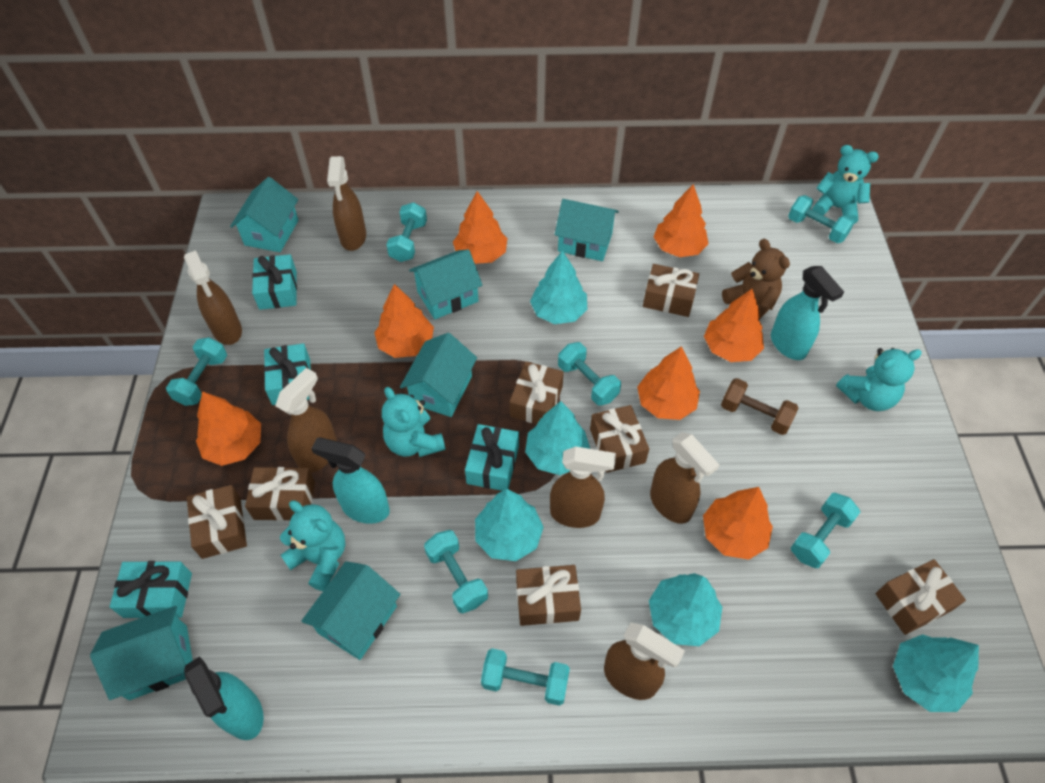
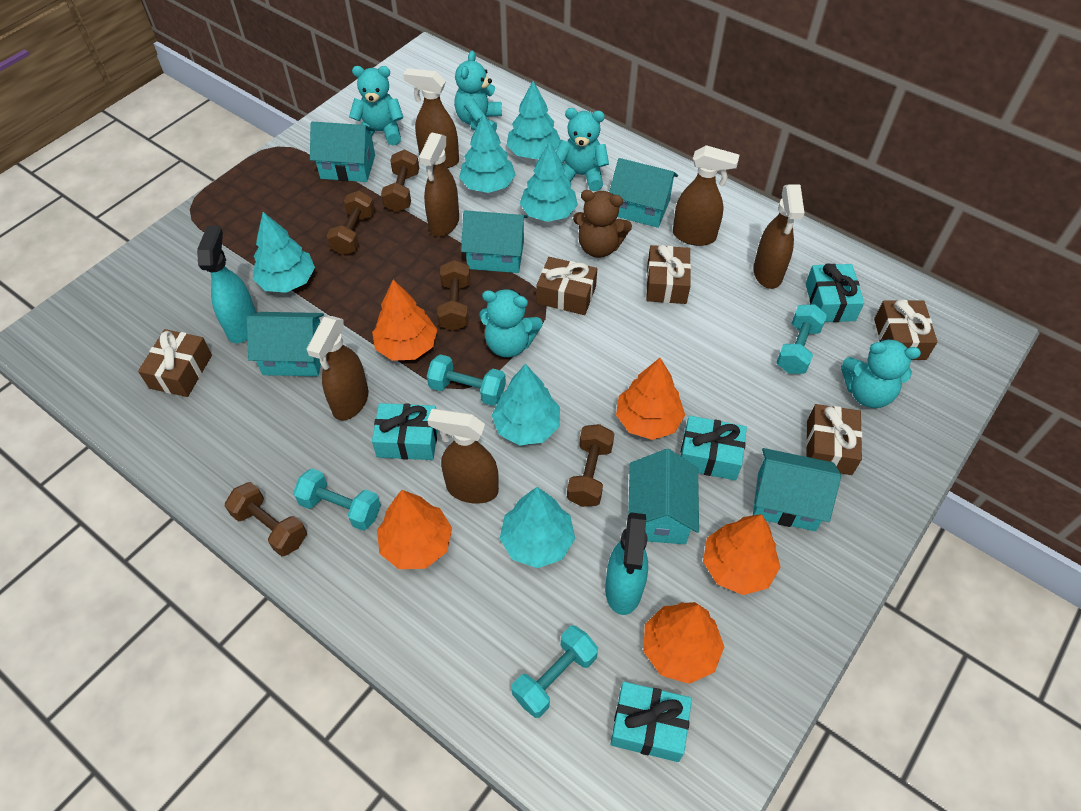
brown dumbbell: [721,378,798,435] = 1 -> [225,482,307,556] [327,191,375,255] [381,150,419,212] [437,260,470,331] [567,424,614,507] = 5
brown gift: [187,485,247,559] [245,467,315,521] [510,362,564,424] [516,565,581,626] [590,405,649,473] [643,264,699,317] [875,559,966,635] = 7 -> [138,329,212,397] [536,257,597,315] [646,244,691,304] [806,404,862,475] [874,300,937,360] = 5
orange tree: [196,391,261,466] [374,284,434,358] [453,191,508,264] [637,346,700,420] [654,184,708,257] [703,487,773,560] [704,289,764,362] = 7 -> [372,280,437,361] [377,490,452,569] [616,358,685,440] [643,602,724,684] [703,514,780,595] = 5
turquoise dumbbell: [166,337,227,406] [386,202,427,262] [424,530,488,614] [481,648,570,706] [558,342,621,406] [788,195,855,243] [791,493,860,568] = 7 -> [293,468,381,531] [427,354,506,406] [512,626,598,718] [776,304,827,374] = 4
turquoise spray bottle: [184,656,264,740] [311,437,390,524] [771,266,844,360] = 3 -> [197,226,257,343] [605,512,648,615] = 2
turquoise teddy bear: [280,501,345,591] [382,387,446,457] [812,145,879,224] [836,348,922,411] = 4 -> [349,66,403,145] [454,51,502,132] [479,289,543,357] [556,108,609,191] [841,338,921,408] = 5
turquoise tree: [475,489,544,561] [525,401,590,475] [530,250,587,324] [649,573,722,646] [893,634,979,712] = 5 -> [253,212,315,293] [459,113,516,193] [492,364,560,446] [500,487,575,568] [507,81,561,159] [520,141,578,222] = 6

